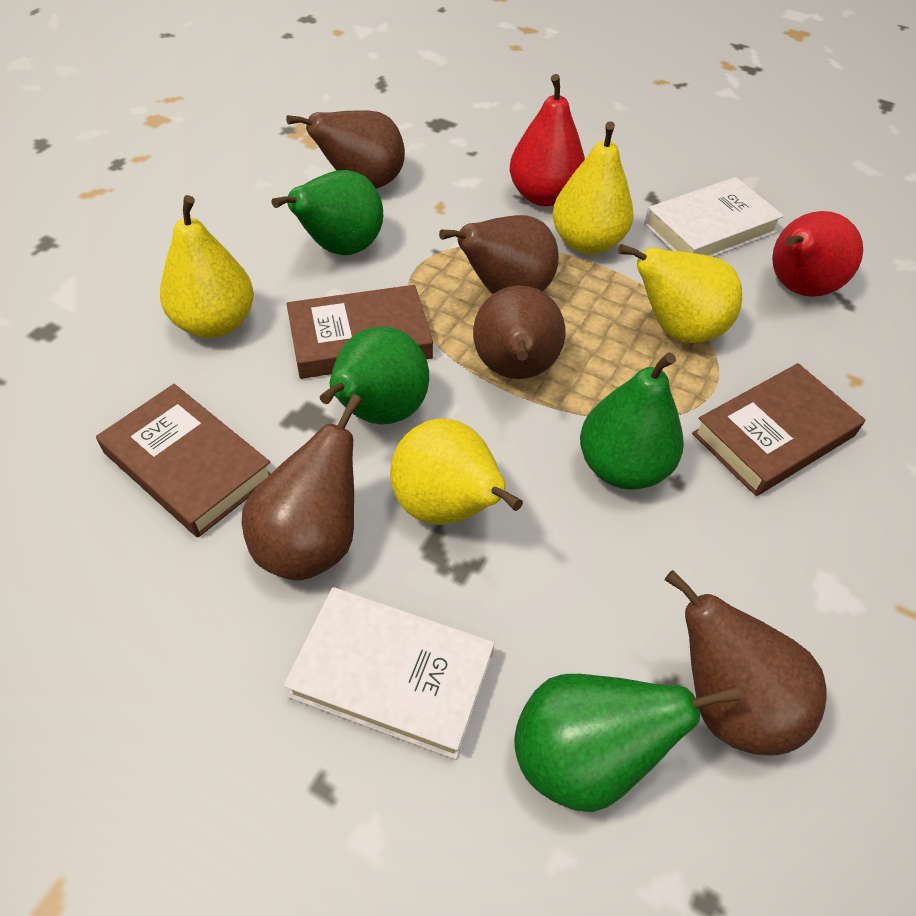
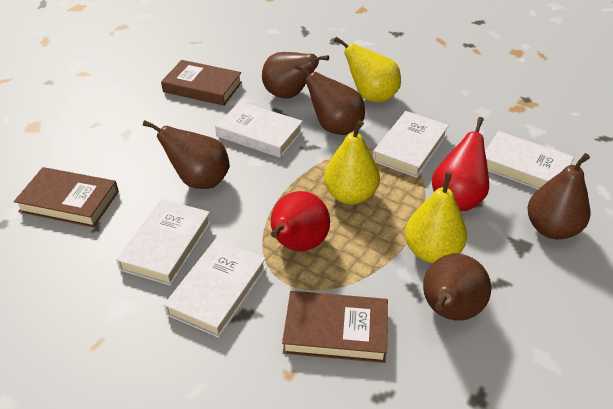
green pear: [272,170,383,255] [320,326,429,424] [514,674,741,812] [580,352,684,490] = 4 -> none = 0
white book: [283,587,494,760] [644,177,784,257] = 2 -> [116,199,211,286] [164,239,266,338] [215,101,303,158] [373,111,449,178] [485,131,574,189] = 5
yellow pear: [160,195,254,338] [390,418,523,525] [553,121,634,254] [618,244,742,343] = 4 -> [324,120,380,205] [334,37,401,102] [405,172,467,263] = 3

